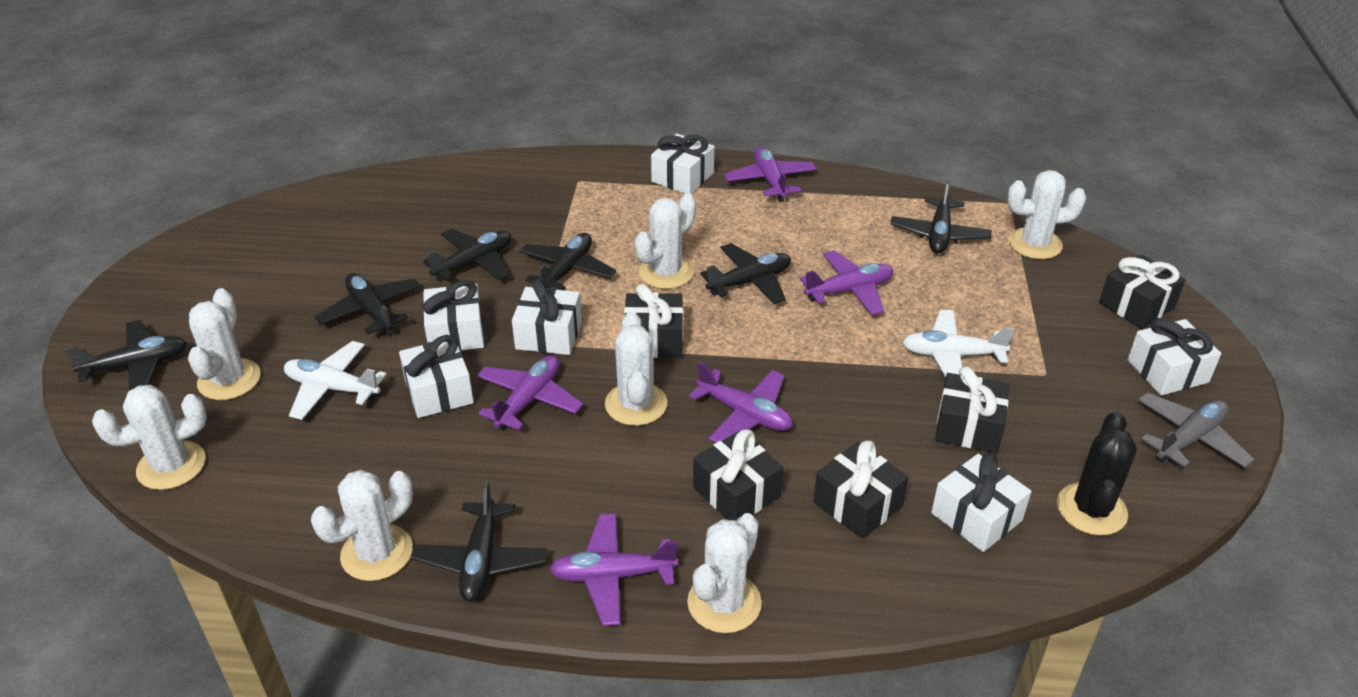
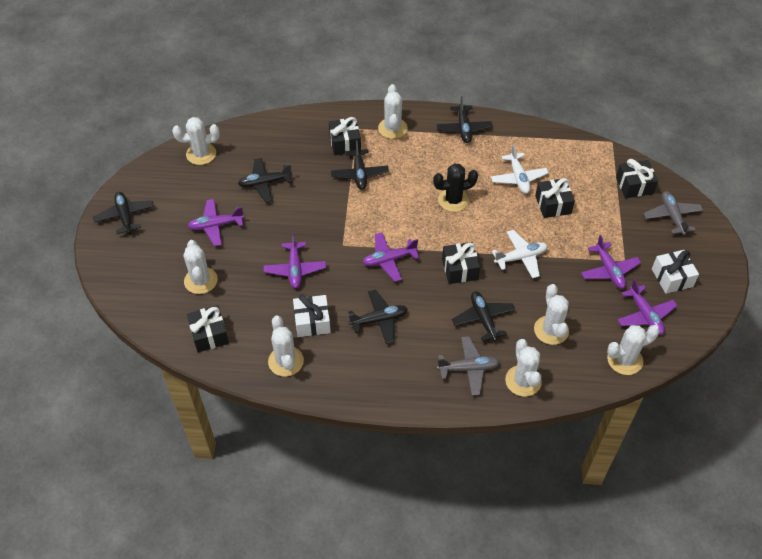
black plane: [65,320,187,391] [315,273,421,335] [411,481,548,602] [423,229,511,281] [520,233,616,290] [700,243,791,304] [891,180,992,253] = 7 -> [93,192,154,235] [238,158,292,202] [331,140,389,190] [348,290,408,344] [436,96,492,143] [452,291,516,341] = 6
grey plane: [1138,392,1255,468] = 1 -> [437,336,500,395] [644,191,703,236] = 2
white gift: [399,335,474,418] [423,280,484,351] [512,279,582,355] [651,133,714,194] [931,453,1031,552] [1127,318,1221,396] = 6 -> [293,294,331,337] [652,250,699,294] = 2

